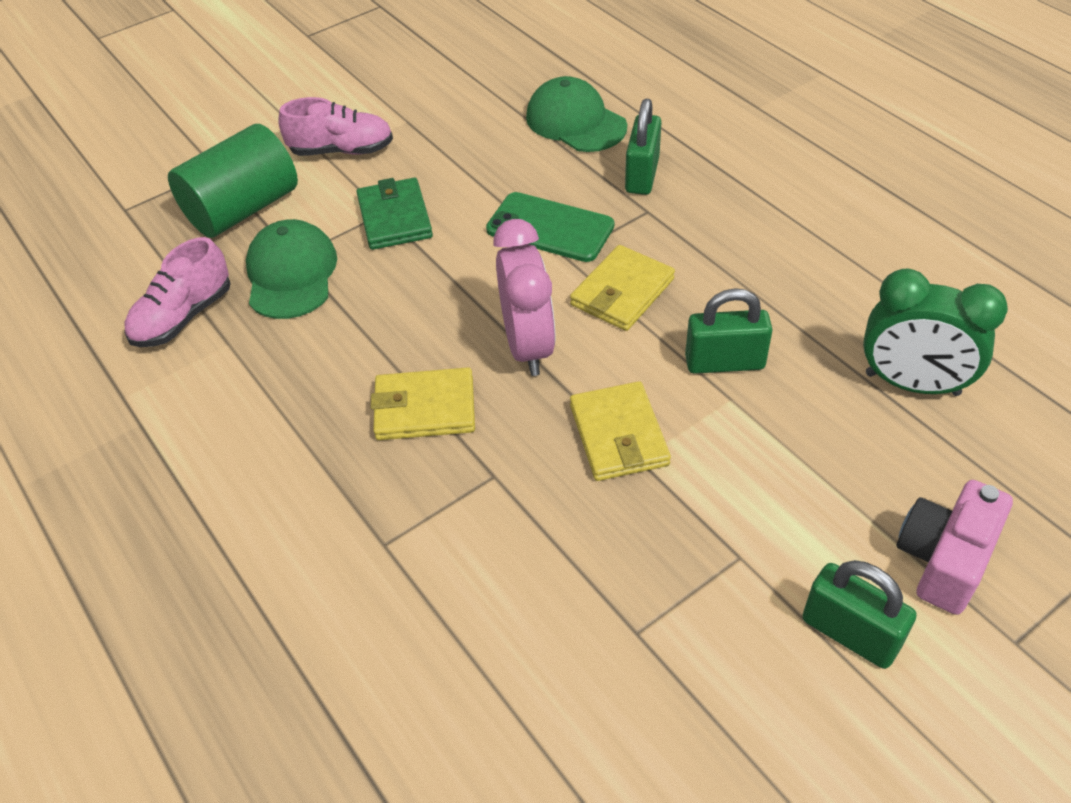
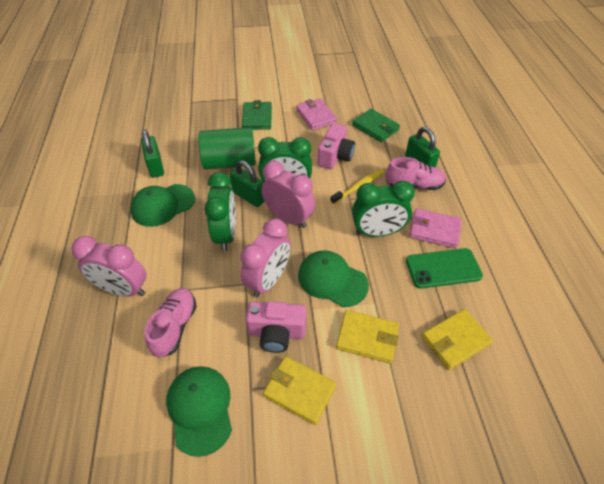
green cap: [246,219,337,319] [526,76,627,152] = 2 -> [130,184,195,227] [166,366,232,457] [298,250,369,307] = 3
green clock: [863,268,1008,396] = 1 -> [204,172,236,251] [258,137,312,182] [352,181,415,237] = 3
green wallet: [357,178,433,250] = 1 -> [242,100,272,130] [352,109,400,142] = 2
pink camera: [896,480,1013,615] = 1 -> [246,301,306,353] [318,123,355,169] = 2
pink clock: [493,219,555,376] = 1 -> [71,236,146,297] [241,218,291,297] [262,161,315,228] = 3
pink wallet: none = 0 -> [296,98,337,130] [409,208,462,248] = 2
yellow toothbrush: none = 0 -> [331,169,384,204] = 1

